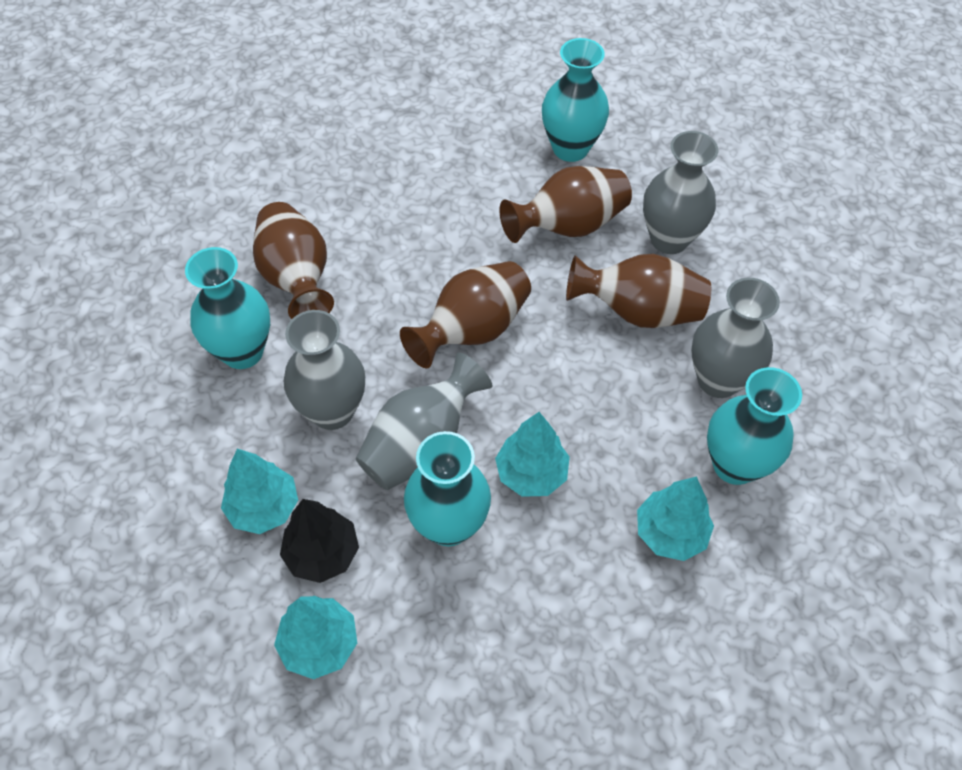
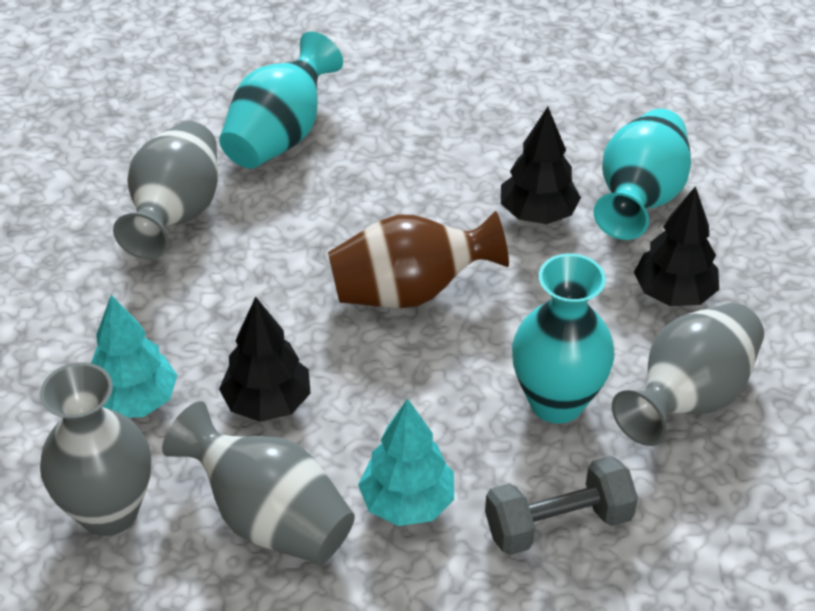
black tree: [280,499,359,583] = 1 -> [219,297,311,422] [501,107,581,224] [634,186,719,306] = 3
brown vase: [253,202,334,319] [400,261,531,368] [500,166,632,243] [566,254,711,328] = 4 -> [328,211,509,308] = 1
grey dumbbell: none = 0 -> [485,456,638,555] = 1
turquoise tree: [221,449,298,534] [274,596,357,679] [495,412,570,497] [637,476,714,561] = 4 -> [91,295,177,418] [358,398,454,526] = 2
turquoise vase: [185,247,270,369] [404,431,491,546] [542,38,609,162] [707,367,802,485] = 4 -> [219,32,343,168] [512,253,615,423] [593,109,691,240] = 3

